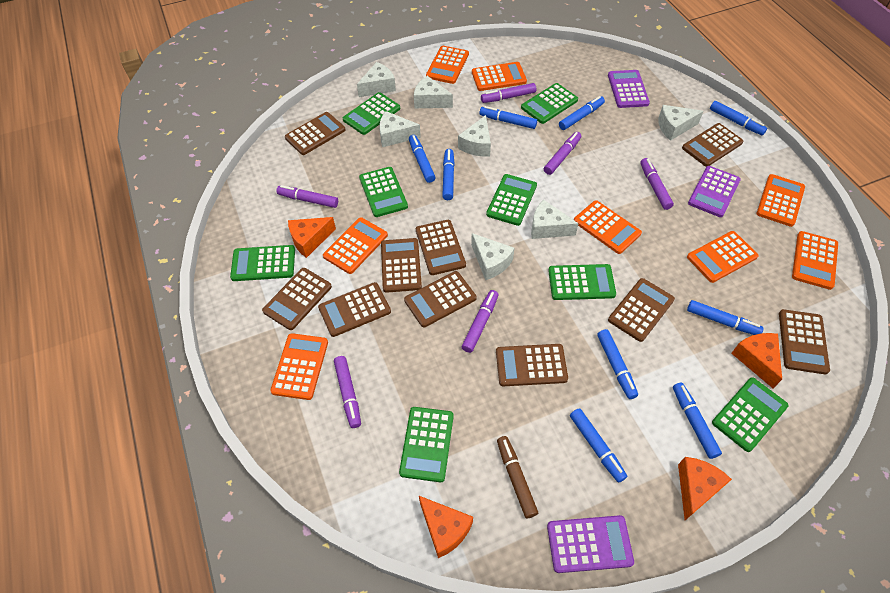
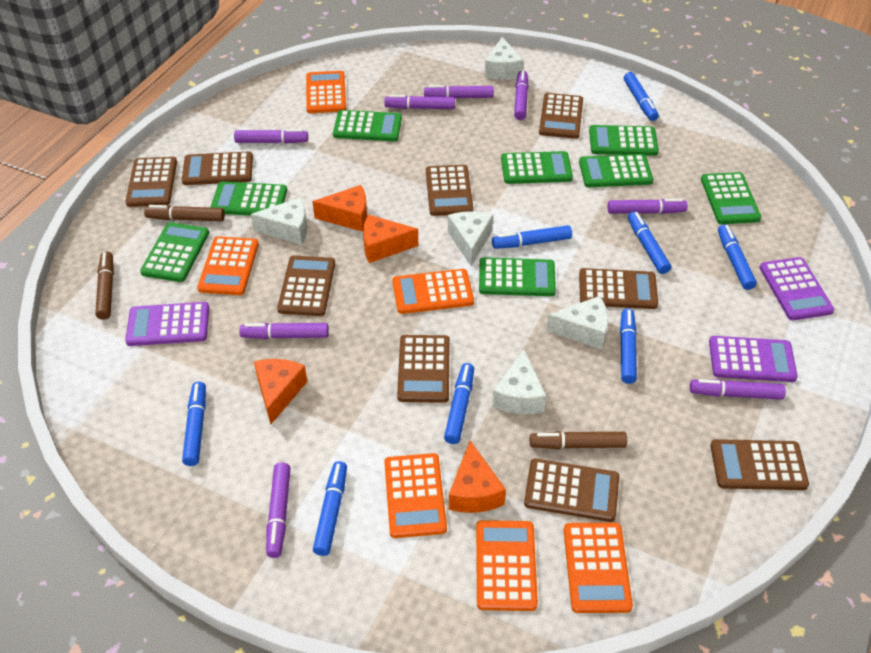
blue marker: [409,135,435,183] [442,149,455,200] [480,106,537,129] [559,96,605,130] [570,408,627,483] [597,329,638,399] [673,383,722,459] [687,300,764,335] [710,101,767,135] = 9 -> [182,382,206,466] [313,461,347,556] [444,363,474,444] [492,225,572,249] [620,308,637,384] [624,72,659,121] [628,211,671,274] [718,224,757,290] = 8
brown calculator: [262,268,332,330] [285,112,346,155] [318,282,391,337] [381,238,422,293] [404,271,477,327] [416,220,466,275] [496,344,568,386] [608,278,675,342] [682,123,744,167] [779,309,830,374] = 10 -> [125,157,177,207] [182,151,253,185] [277,256,335,316] [397,335,450,403] [426,165,473,216] [524,459,619,522] [539,93,583,139] [579,268,658,309] [710,439,809,490] = 9
brown marker: [497,436,538,518] = 1 -> [95,251,114,320] [144,205,225,221] [530,431,627,449] = 3
orange calculator: [270,333,328,400] [323,217,388,274] [426,46,469,84] [472,62,527,91] [574,200,642,254] [687,231,759,283] [757,174,805,227] [792,231,838,290] = 8 -> [197,236,259,295] [306,71,346,113] [384,453,447,538] [392,269,474,314] [476,520,538,611] [564,523,633,613] = 6
purple marker: [276,185,338,208] [334,356,361,428] [461,290,499,353] [481,83,536,103] [544,132,581,175] [640,158,674,210] = 6 -> [234,129,308,143] [239,323,329,339] [266,462,291,558] [384,95,455,109] [424,85,494,98] [514,70,529,120] [608,199,687,214] [690,379,786,400] = 8
white cheese: [357,62,396,97] [379,111,421,147] [414,76,453,108] [458,115,491,156] [471,233,514,280] [531,200,579,239] [658,105,703,141] = 7 -> [251,197,307,245] [448,212,493,266] [484,37,524,79] [492,350,547,414] [546,296,608,349] = 5

